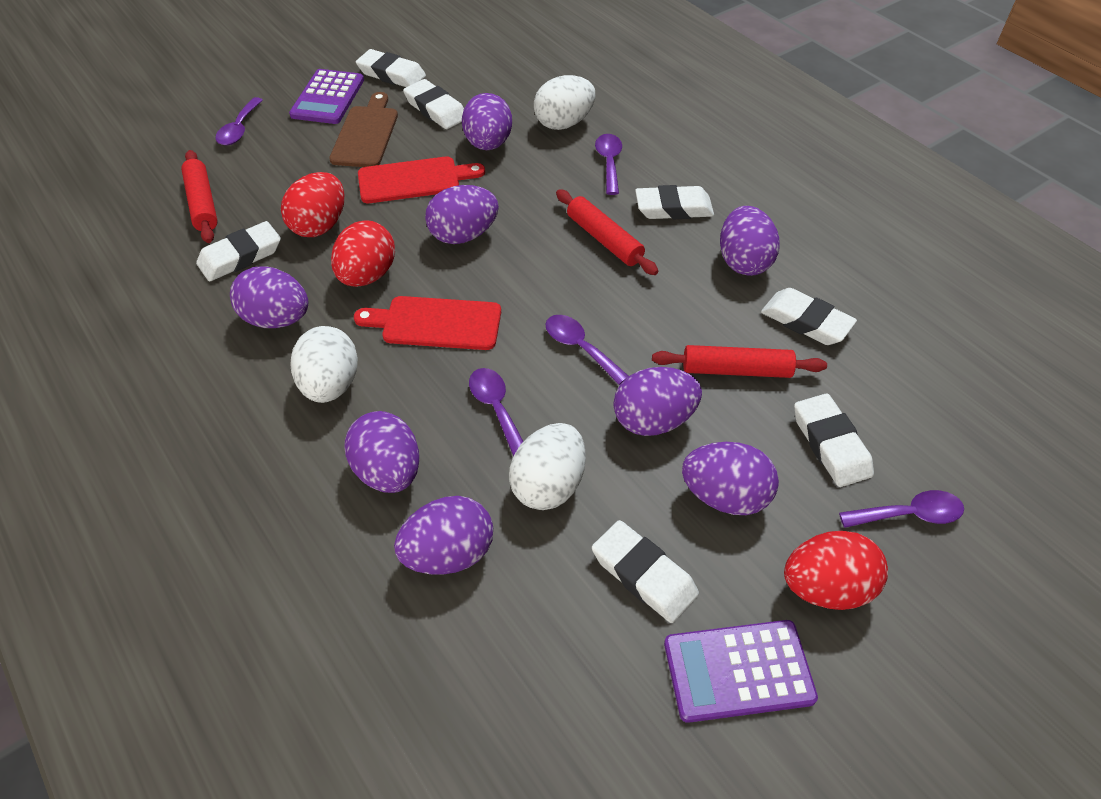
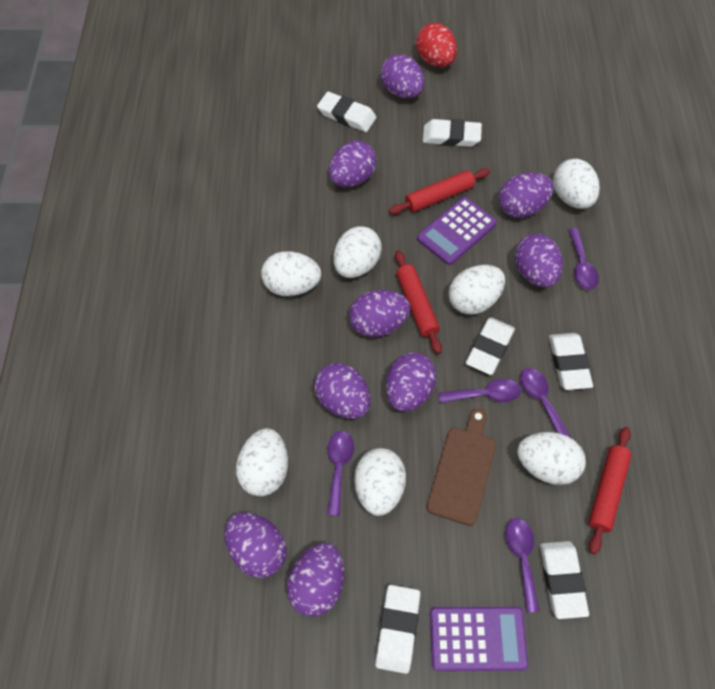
purple egg: [230,266,308,328] [344,411,419,493] [394,496,493,575] [425,185,499,244] [462,93,512,150] [613,367,702,436] [682,442,779,515] [720,206,780,276] = 8 -> [225,512,287,578] [287,543,344,617] [314,363,370,419] [329,141,377,187] [349,290,410,337] [380,54,424,98] [386,352,437,412] [499,172,553,218] [515,234,563,288] = 9
red cutting board: [354,296,501,350] [358,156,485,203] = 2 -> none = 0
red egg: [281,172,344,237] [331,220,395,287] [784,531,888,610] = 3 -> [416,23,457,67] = 1
white egg: [290,326,358,403] [509,423,586,510] [534,75,595,130] = 3 -> [236,428,288,496] [261,251,321,296] [334,226,382,278] [355,448,406,516] [449,265,505,315] [517,432,586,485] [553,159,600,209] = 7
white eraser: [196,221,281,282] [356,49,426,87] [403,79,464,129] [592,520,699,623] [635,185,714,219] [761,288,857,345] [794,393,874,487] = 7 -> [317,92,377,132] [375,585,420,674] [423,119,482,147] [466,317,515,375] [540,541,589,619] [549,333,593,390] = 6

